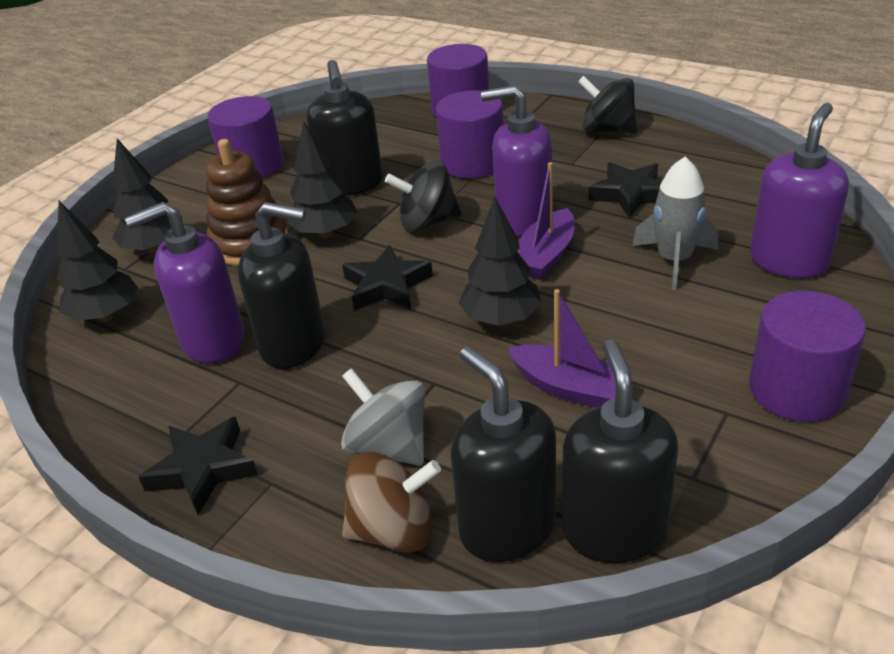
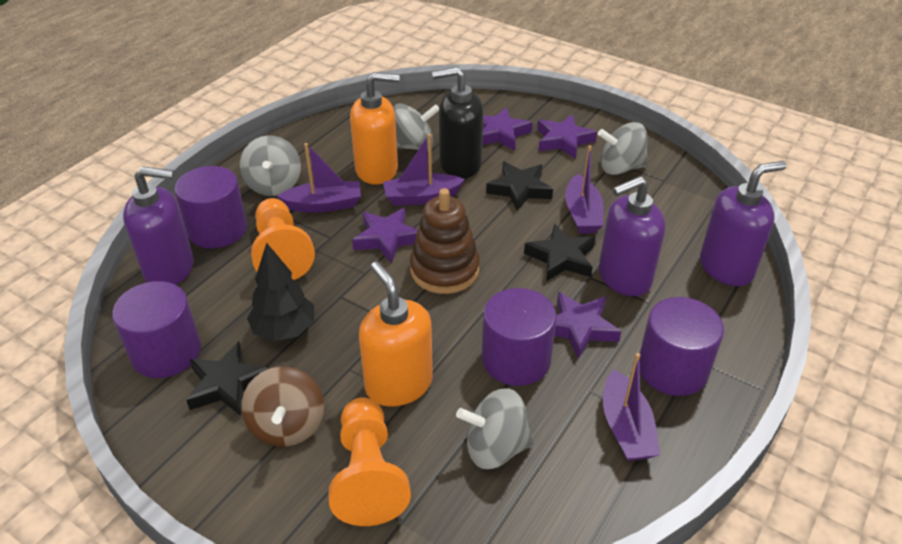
black soap dispenser: [238,202,325,369] [307,60,383,196] [450,346,556,562] [563,340,679,563] = 4 -> [432,67,484,178] = 1
black spinning top: [385,161,462,232] [578,76,638,134] = 2 -> none = 0
black tree: [57,201,138,322] [112,138,182,254] [287,121,358,238] [459,197,541,326] = 4 -> [247,242,314,341] = 1
grey rocket: [632,157,718,290] = 1 -> none = 0
grey spinning top: [341,368,425,466] = 1 -> [240,135,301,196] [394,103,439,151] [456,388,534,469] [598,122,648,175] = 4
orange pawn: none = 0 -> [251,198,315,280] [328,397,411,526] = 2
orange soap dispenser: none = 0 -> [350,72,400,185] [359,262,433,407] = 2
purple boat: [508,289,634,408] [517,162,574,280] = 2 -> [277,143,361,213] [383,134,465,206] [565,145,604,234] [603,353,660,461] = 4
purple star: none = 0 -> [352,208,418,263] [483,107,533,151] [537,114,597,159] [554,292,621,359] = 4

